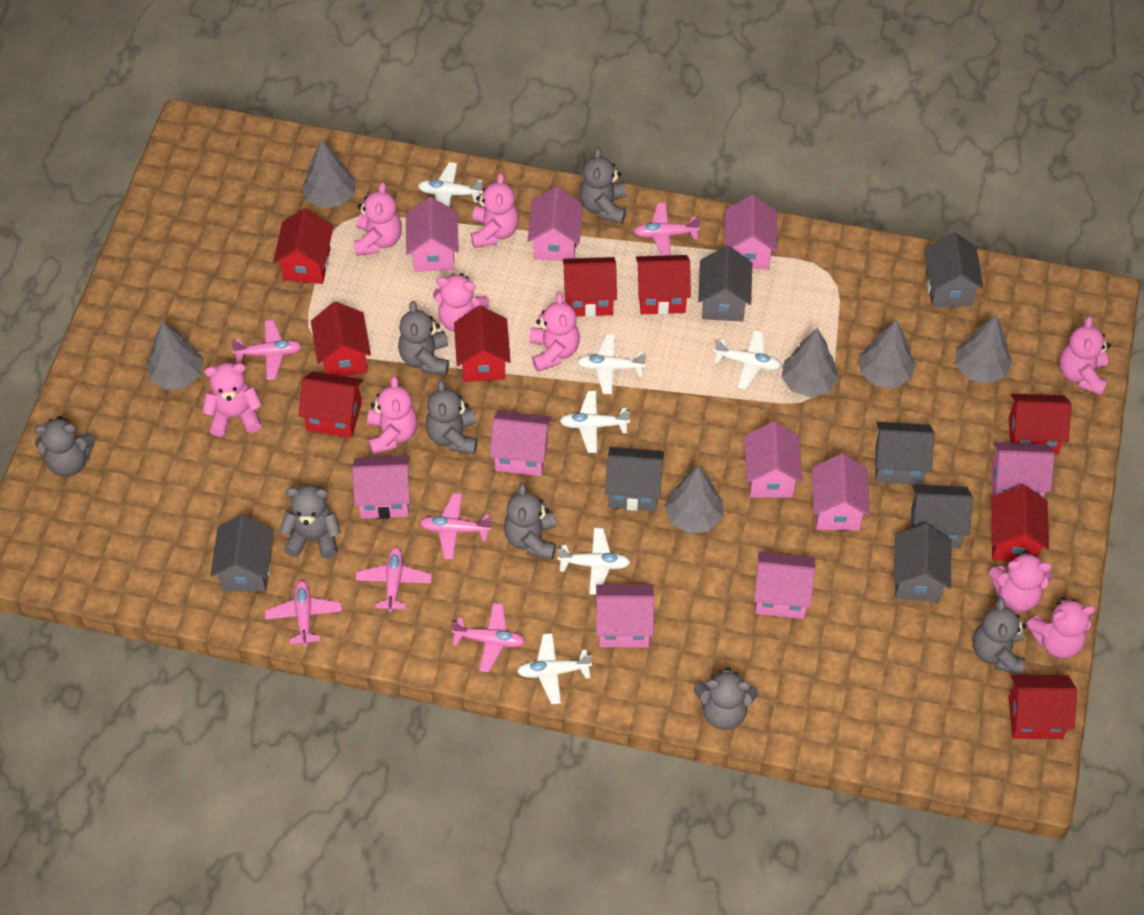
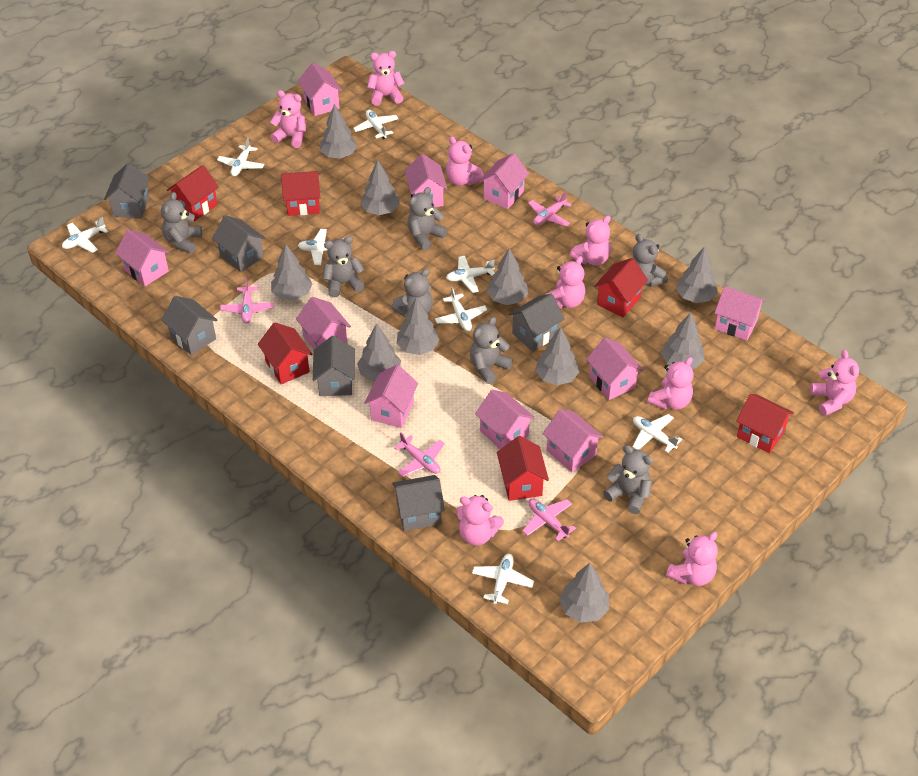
grey house: [211,515,274,592] [605,447,664,511] [698,246,752,321] [875,422,935,485] [894,524,951,602] [911,484,973,548] [925,232,984,307] = 7 -> [104,163,150,219] [161,296,218,355] [212,215,266,272] [313,336,355,396] [392,475,445,531] [508,293,564,351] = 6
grey teddy bear: [34,416,96,477] [279,485,341,559] [398,301,449,376] [425,380,477,454] [504,483,556,560] [579,147,627,224] [694,667,758,730] [973,597,1026,675] = 8 -> [161,192,202,254] [323,236,365,297] [391,269,433,317] [407,187,447,250] [470,317,513,384] [603,445,653,514] [632,234,668,287] = 7
grey tree: [146,321,203,390] [302,139,355,208] [664,465,723,534] [782,328,839,398] [859,319,916,388] [956,315,1012,384] = 6 -> [271,244,312,300] [320,104,357,159] [357,323,401,381] [360,160,400,215] [397,297,440,355] [487,248,529,305] [535,327,579,385] [559,563,609,623] [661,312,705,369] [676,246,718,303] = 10
pink plane: [231,320,302,380] [265,580,342,646] [355,547,432,612] [420,493,492,559] [451,602,525,672] [633,203,701,256] = 6 -> [220,278,274,324] [394,432,445,477] [522,499,576,541] [528,191,572,227] = 4
red house: [273,208,333,284] [298,372,363,438] [311,301,371,376] [454,306,511,382] [563,257,617,317] [636,255,691,315] [991,485,1049,561] [1008,394,1072,455] [1008,675,1077,739] = 9 -> [167,165,219,221] [258,323,312,384] [281,171,320,216] [497,436,549,501] [594,258,648,317] [736,394,794,453] = 6
white plane: [418,162,483,207] [517,633,592,704] [557,528,631,595] [560,391,630,453] [577,334,647,394] [714,330,781,389] = 6 -> [62,217,108,253] [217,137,264,176] [298,229,345,265] [353,110,399,139] [435,287,487,331] [446,256,495,293] [472,554,534,604] [632,414,682,453] = 8

